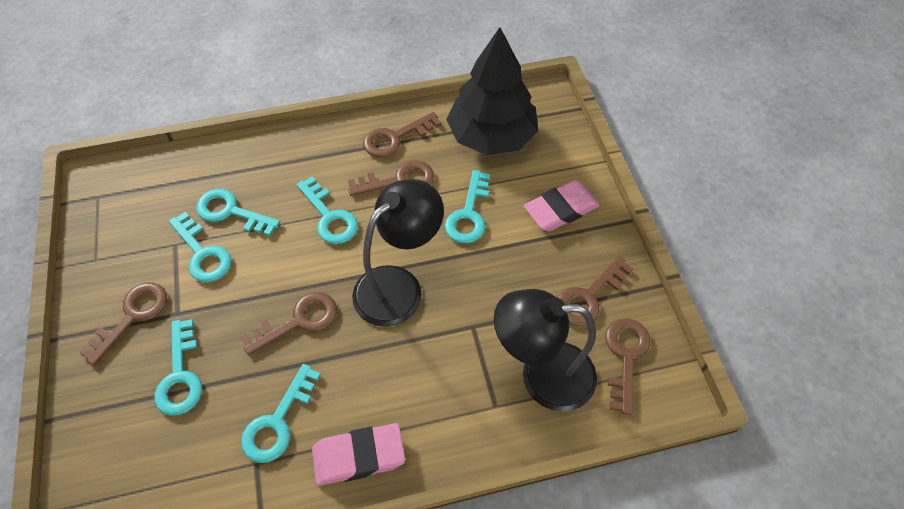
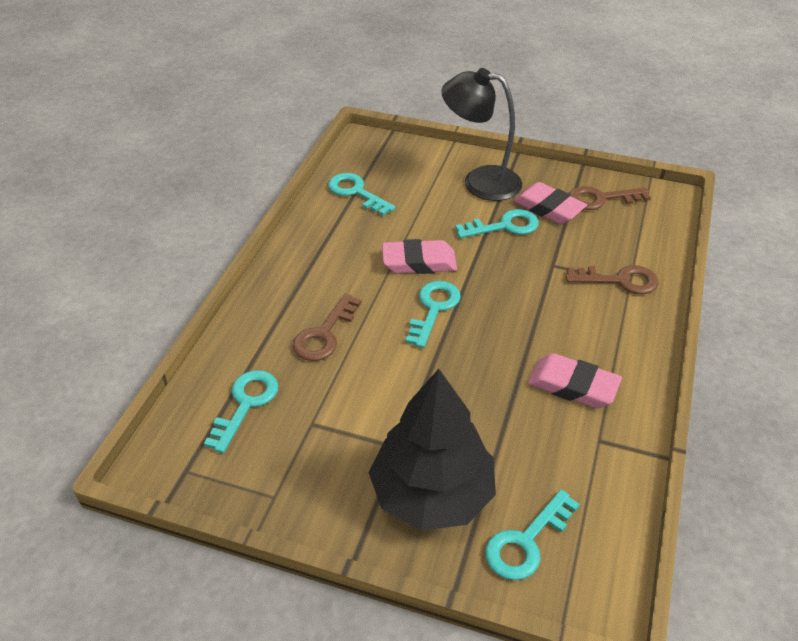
black lamp: [352,179,444,327] [494,289,597,412] = 2 -> [441,68,522,201] = 1
brown key: [80,282,167,366] [241,292,337,355] [348,160,434,196] [363,112,441,158] [557,256,633,326] [605,318,650,415] = 6 -> [293,294,361,361] [566,265,658,294] [569,186,651,210] = 3
pink eraser: [312,423,405,486] [524,180,600,231] = 2 -> [382,239,457,274] [513,182,587,224] [528,353,622,408] = 3
turquoise key: [155,319,202,416] [169,212,232,282] [196,189,280,236] [241,364,321,463] [296,176,358,244] [445,170,490,243] = 6 -> [204,370,278,453] [328,173,396,216] [405,281,461,348] [455,209,539,238] [485,489,580,580] = 5

